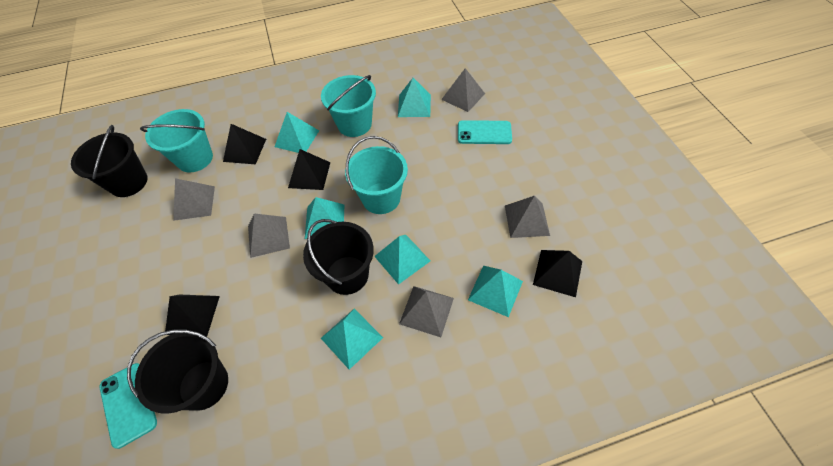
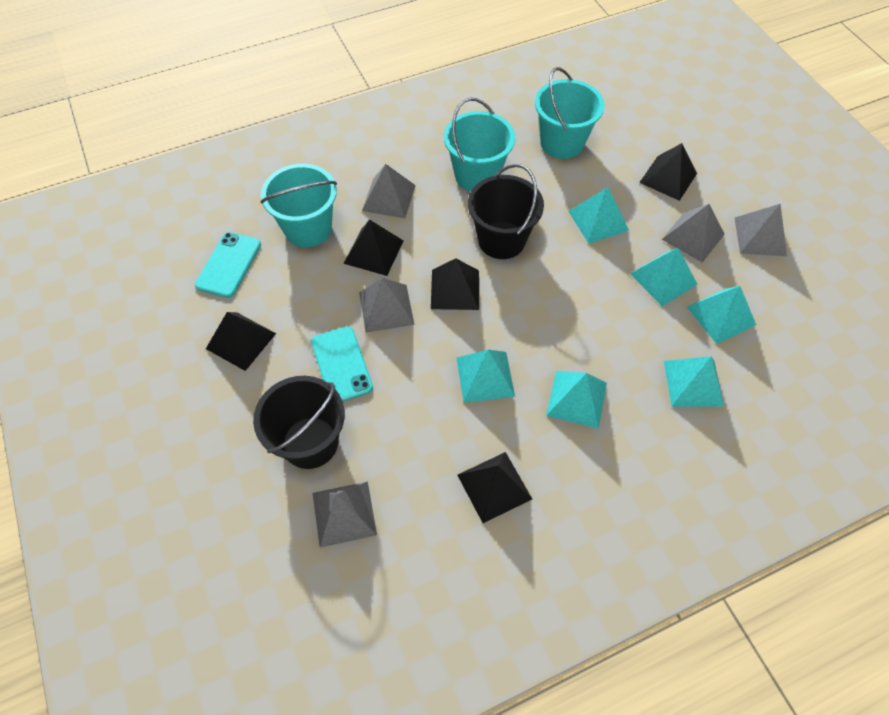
black bucket: [71,125,148,197] [127,330,228,414] [303,219,374,295] = 3 -> [253,376,345,469] [468,164,544,259] = 2
black pyramid: [165,295,220,337] [223,124,266,164] [288,149,330,190] [533,250,582,297] = 4 -> [206,312,276,371] [344,219,404,276] [431,259,479,310] [457,452,532,523] [639,143,697,201] = 5

